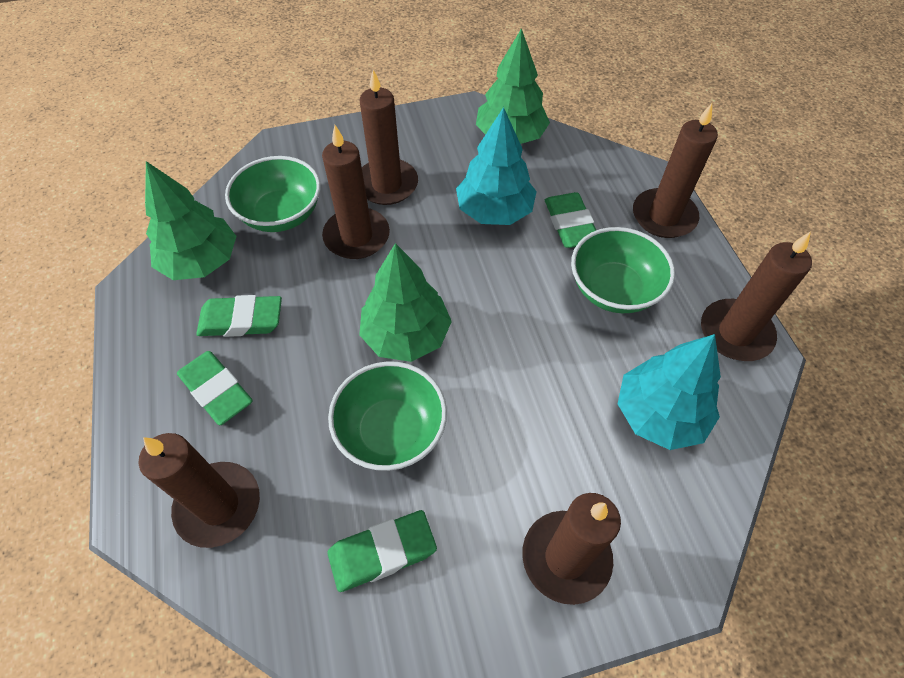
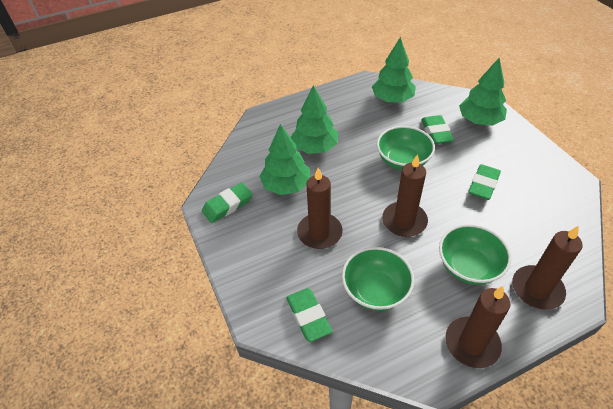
brown candle: [139,433,260,548] [322,125,390,259] [360,70,418,205] [522,493,621,605] [633,103,718,238] [701,231,812,361] = 6 -> [297,168,343,249] [382,154,428,237] [445,286,511,368] [512,226,583,310] = 4
green tree: [145,161,236,280] [359,243,452,362] [476,28,550,144] = 3 -> [260,124,310,195] [291,85,338,154] [372,37,416,102] [459,58,507,125] = 4
turquoise tree: [456,107,537,225] [618,334,721,450] = 2 -> none = 0

